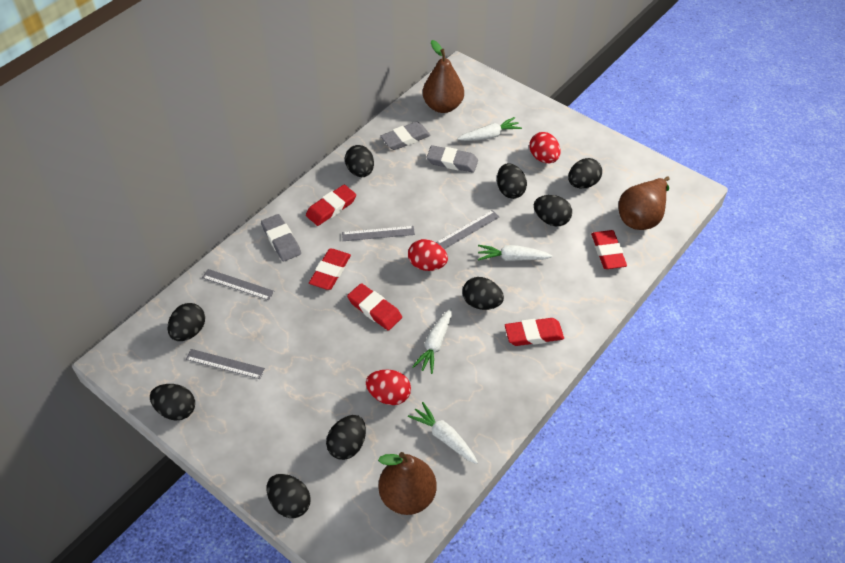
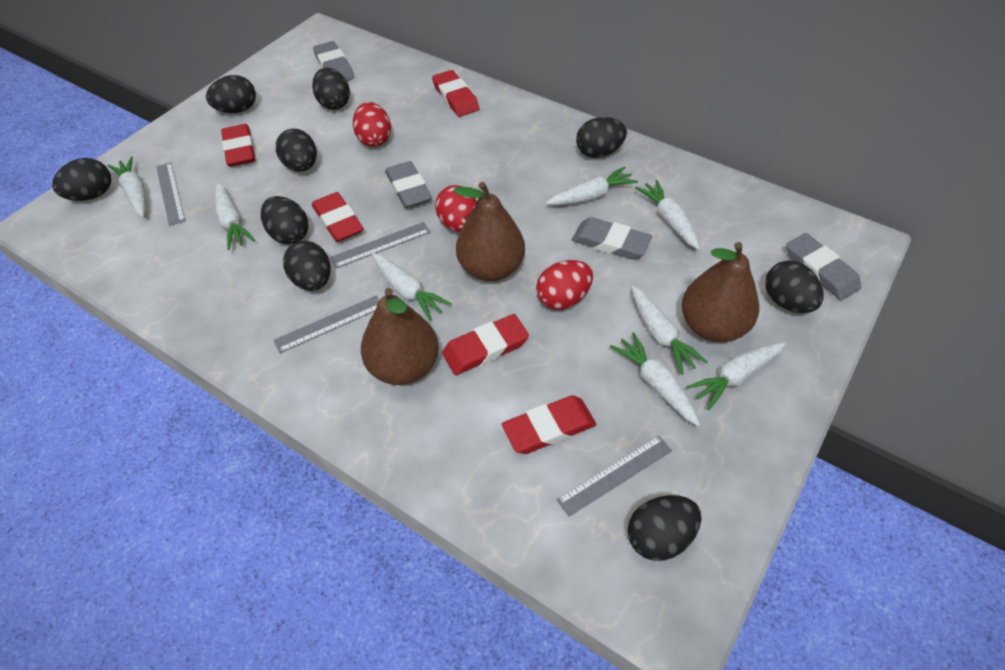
grey eraser: [261,214,301,262] [380,122,431,150] [427,145,478,173] = 3 -> [313,41,354,81] [385,161,432,208] [572,217,652,260] [786,233,861,300] = 4
white carrot: [408,402,478,464] [412,308,452,374] [457,117,522,141] [478,245,552,261] = 4 -> [107,156,146,217] [215,183,255,250] [372,253,452,321] [546,167,638,205] [610,332,700,427] [631,286,708,375] [635,180,700,250] [686,342,786,410] = 8

